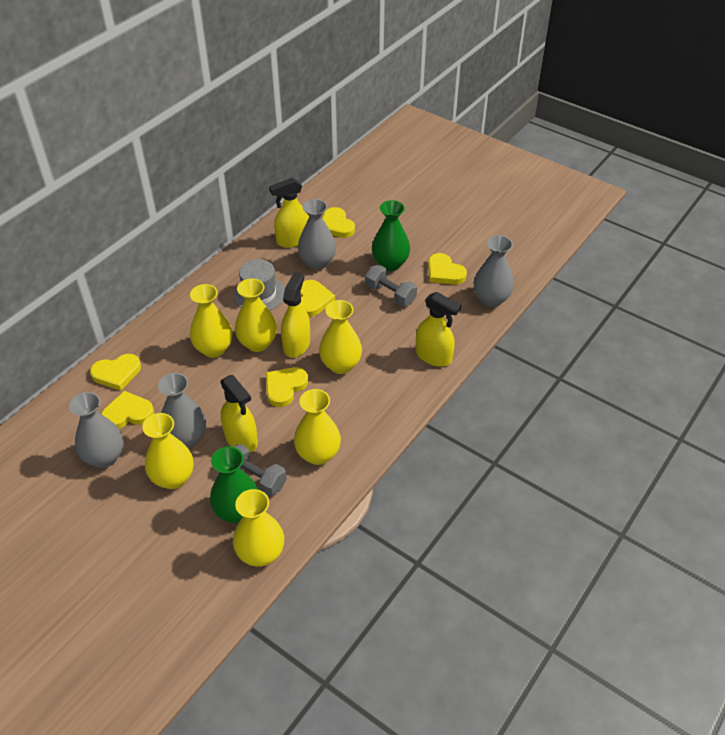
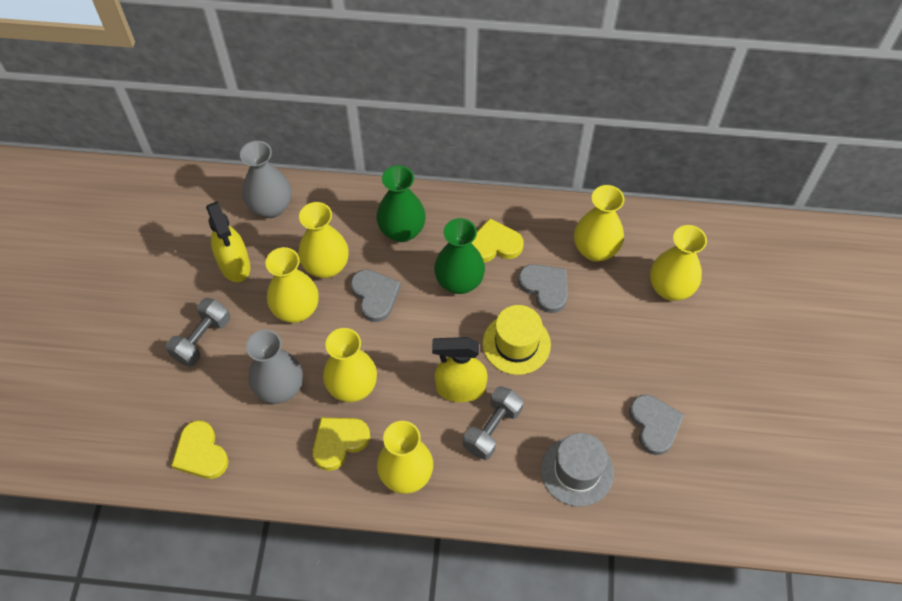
grey heart: none = 0 -> [350,269,401,322] [518,264,567,313] [629,395,684,455] = 3
grey vase: [69,392,124,468] [158,373,206,448] [298,199,336,270] [474,235,514,307] = 4 -> [240,141,291,218] [246,329,303,404] = 2
yellow hat: none = 0 -> [483,305,551,375] = 1
yellow heart: [90,354,141,391] [101,391,154,429] [266,367,308,407] [300,280,335,317] [322,207,355,238] [428,253,467,284] = 6 -> [171,421,229,479] [313,418,370,471] [472,218,524,263] = 3
yellow spray bottle: [220,375,258,452] [269,178,309,248] [281,272,310,357] [416,292,461,367] = 4 -> [206,201,250,282] [432,337,488,402] = 2

